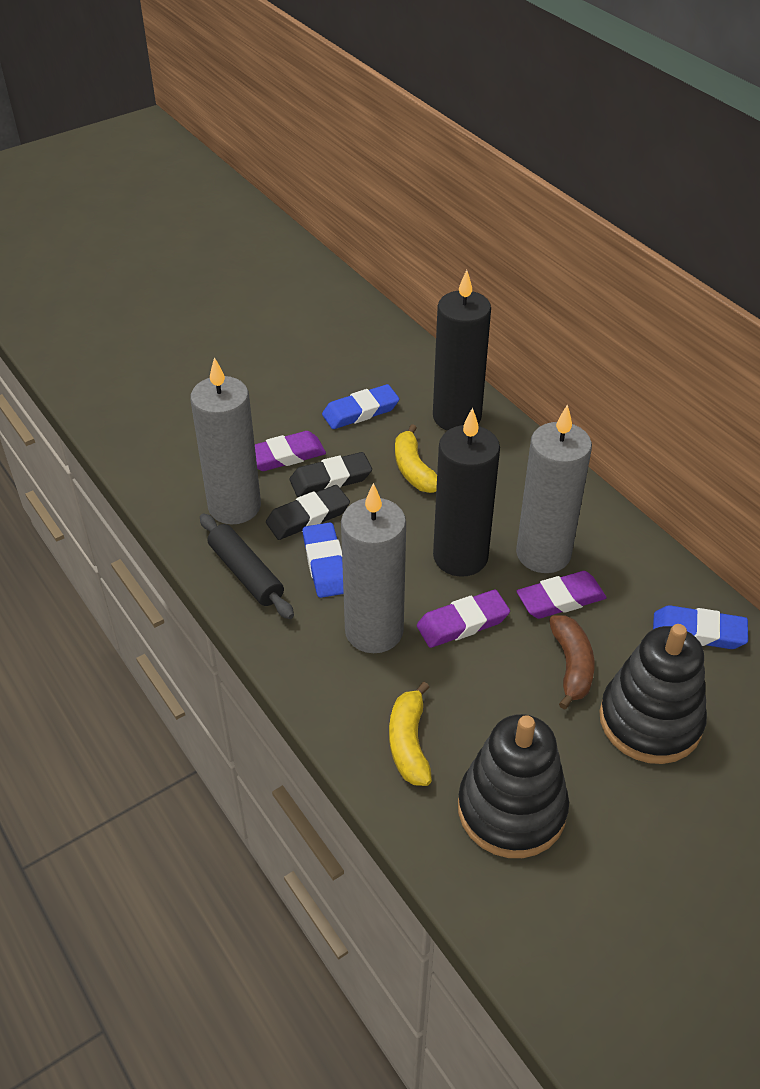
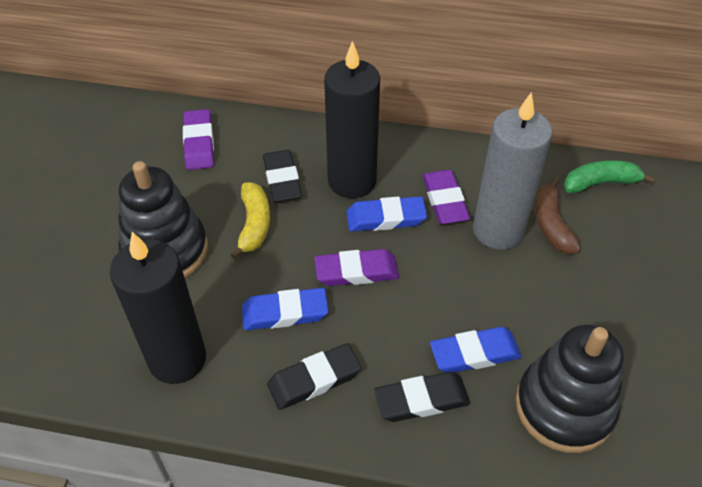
black eraser: [266,485,350,540] [290,452,372,497] = 2 -> [263,150,302,202] [267,343,362,410] [374,372,470,422] = 3
black rolling pin: [200,513,294,619] = 1 -> none = 0
green banana: none = 0 -> [564,160,655,193] = 1
grey candle: [190,357,261,524] [341,483,406,653] [516,404,592,573] = 3 -> [473,92,552,250] = 1
yellow banana: [389,682,432,786] [395,424,437,493] = 2 -> [230,182,270,259] = 1

